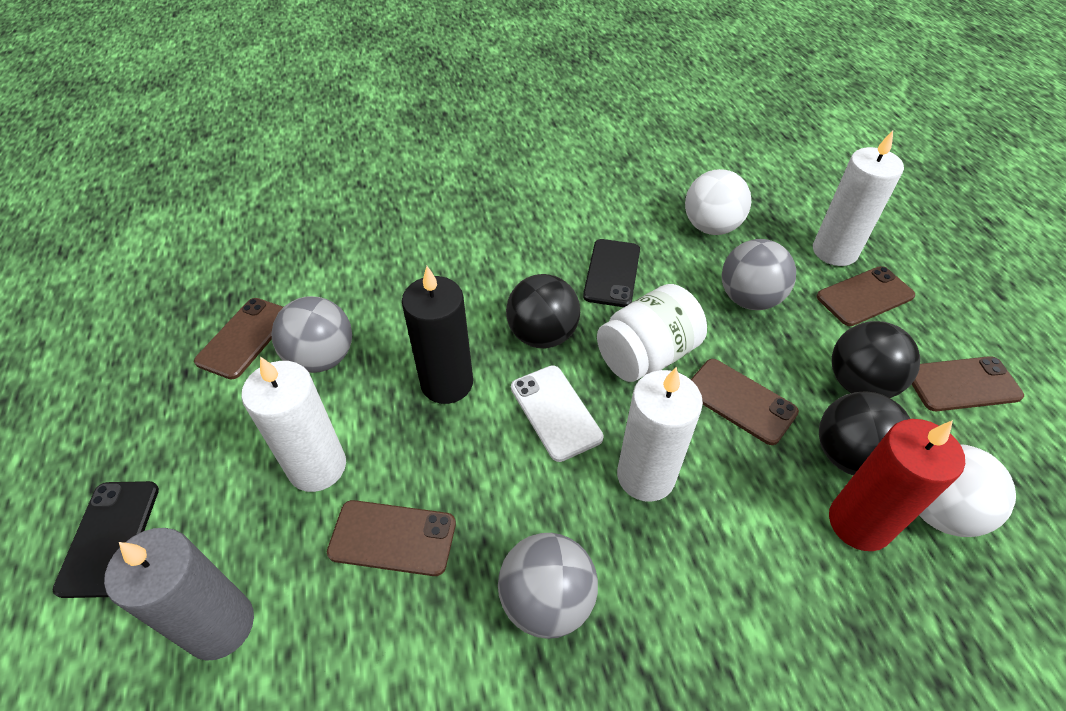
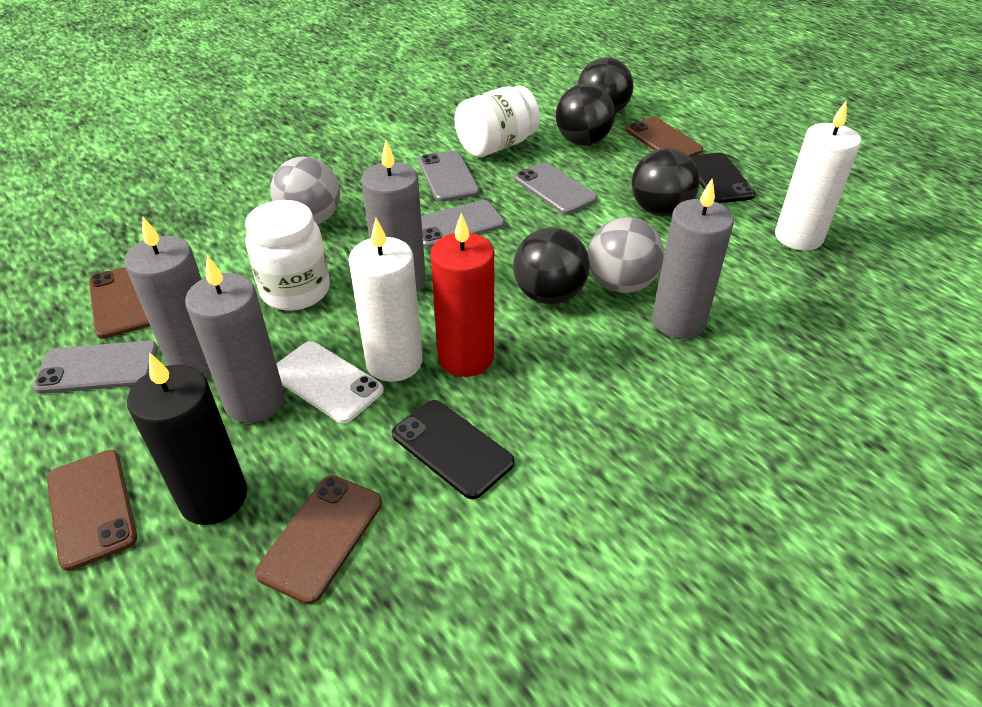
black ball: [506,274,580,348] [819,391,910,476] [832,321,920,398] = 3 -> [513,228,590,304] [556,84,615,146] [577,57,633,114] [631,148,700,216] = 4
brown phone: [194,298,283,380] [327,500,456,576] [691,359,799,445] [817,266,915,326] [912,356,1024,411] = 5 -> [47,450,137,571] [89,267,150,339] [255,475,382,604] [626,117,703,156] = 4
grey ball: [271,296,352,373] [498,533,598,639] [722,239,796,310] = 3 -> [270,157,340,224] [588,217,664,293] = 2
grey candle: [104,528,254,661] = 1 -> [124,217,211,378] [185,255,285,423] [362,140,426,291] [652,179,734,339] = 4
grey phone: none = 0 -> [33,341,158,394] [419,151,480,202] [421,200,505,248] [514,162,597,215] = 4
white ball: [685,169,751,235] [919,445,1016,537] = 2 -> none = 0
white candle: [241,357,346,492] [617,367,703,502] [813,130,904,266] = 3 -> [349,218,422,382] [775,101,861,251] = 2
white jar: [597,284,707,382] = 1 -> [245,200,330,311] [455,86,540,157] = 2

